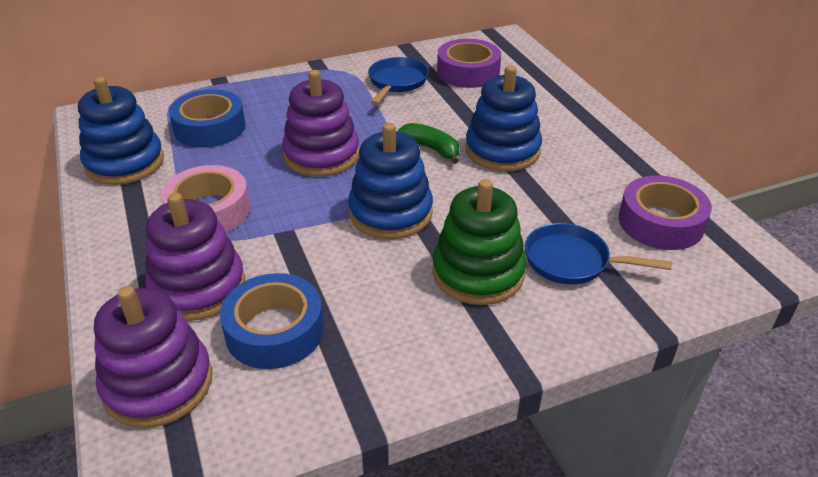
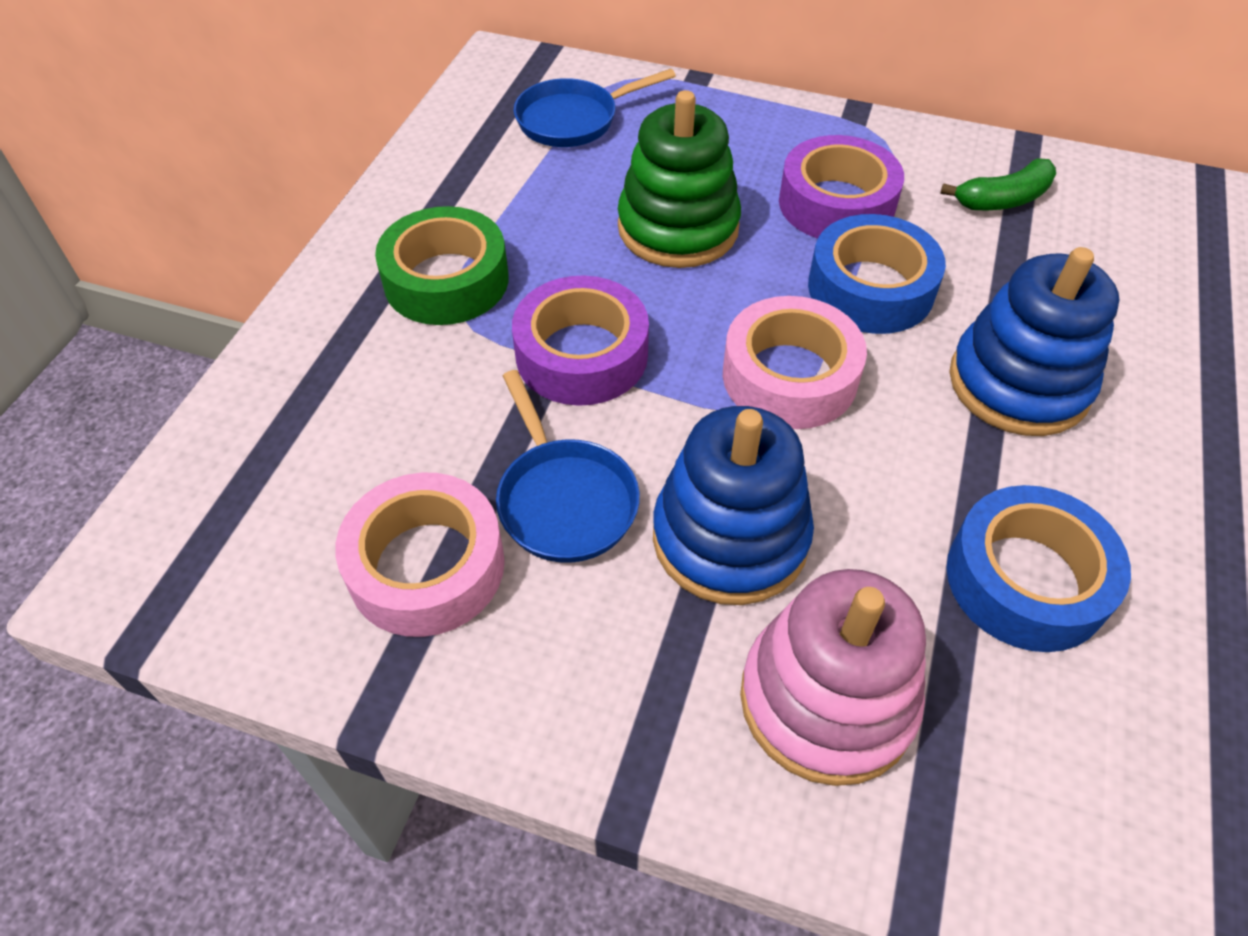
blue stacking toy: [78,77,164,185] [348,123,433,239] [465,65,542,171] = 3 -> [653,406,814,605] [950,247,1119,436] = 2
green tape: none = 0 -> [375,206,509,325] = 1
pink stacking toy: none = 0 -> [740,569,926,786] = 1
pink tape: [161,165,250,232] = 1 -> [335,473,505,637] [723,296,867,429] = 2
purple stacking toy: [94,286,212,428] [145,193,245,321] [282,70,359,177] = 3 -> none = 0

